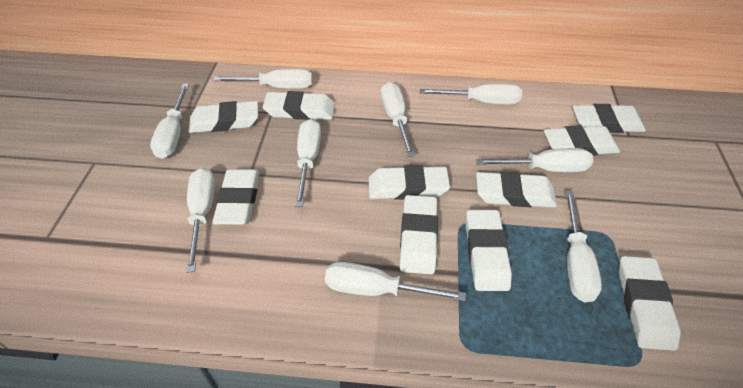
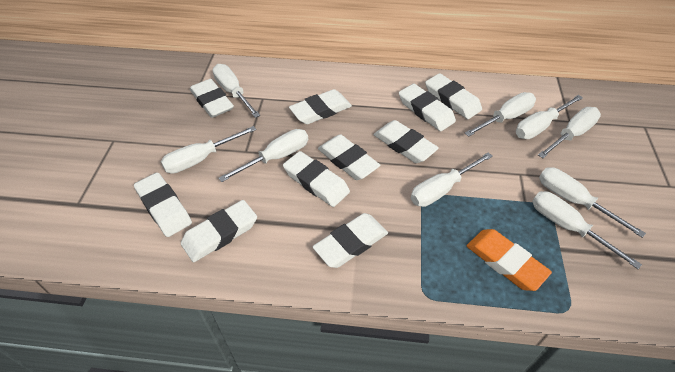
orange eraser: none = 0 -> [467,229,552,291] = 1

